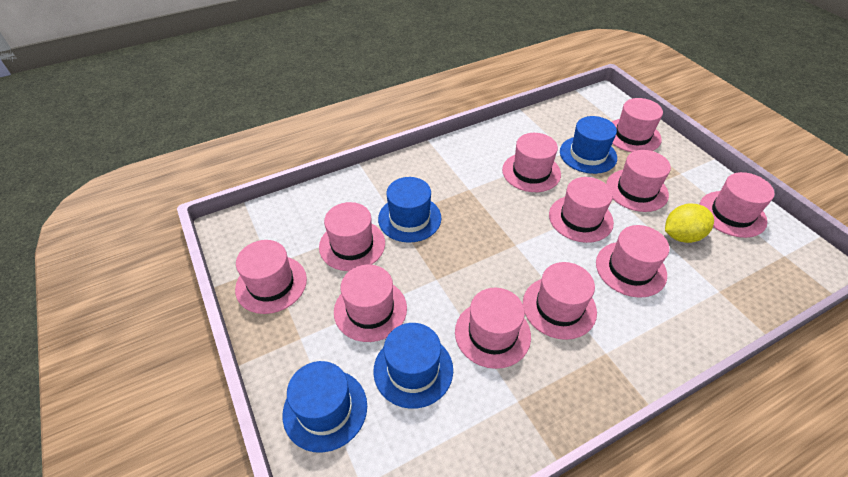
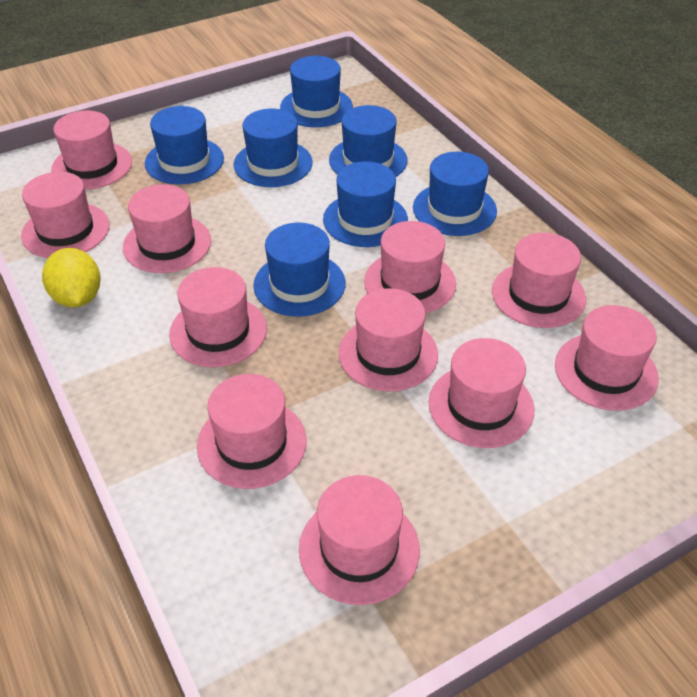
blue hat: [283,361,367,453] [373,323,453,409] [378,177,441,243] [560,116,617,174] = 4 -> [145,106,224,184] [233,109,312,187] [253,223,346,317] [280,56,353,127] [323,161,408,247] [329,105,407,177] [413,152,497,236] = 7

